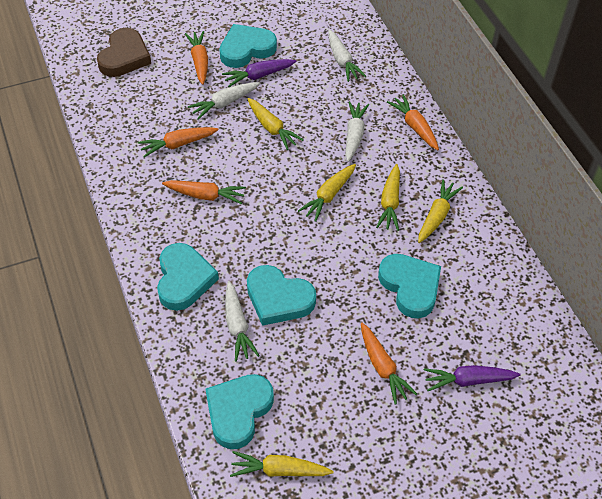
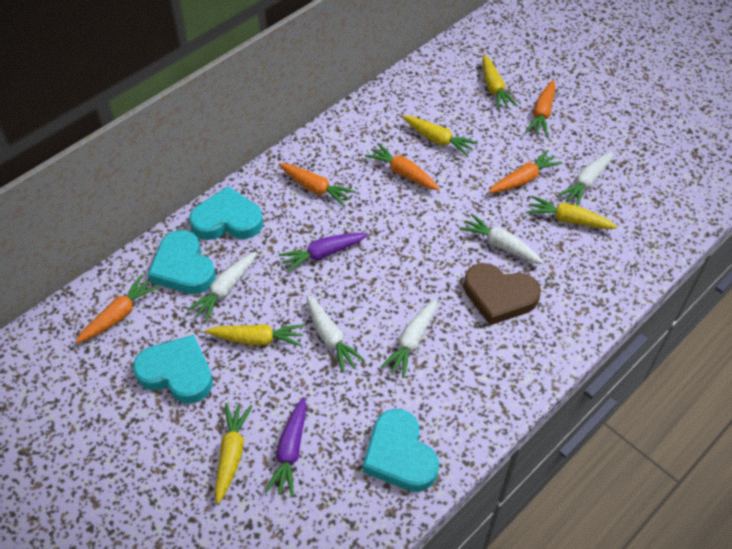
turquoise heart: [157,243,219,311] [205,374,274,449] [219,24,277,68] [247,265,316,326] [378,254,441,318] = 5 -> [133,335,213,404] [148,230,216,294] [189,186,263,240] [363,409,439,492] = 4
white carrot: [188,82,260,120] [225,281,260,362] [328,30,366,82] [345,101,369,162] = 4 -> [187,251,257,322] [306,294,365,373] [380,299,437,378] [459,213,544,264] [557,152,613,206] = 5

